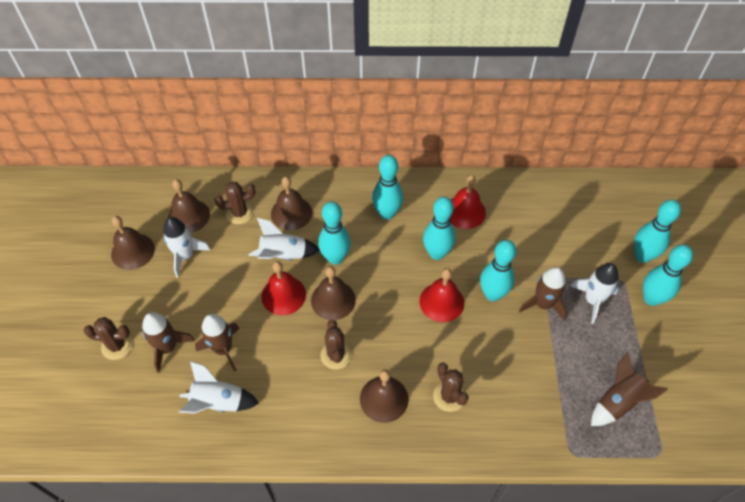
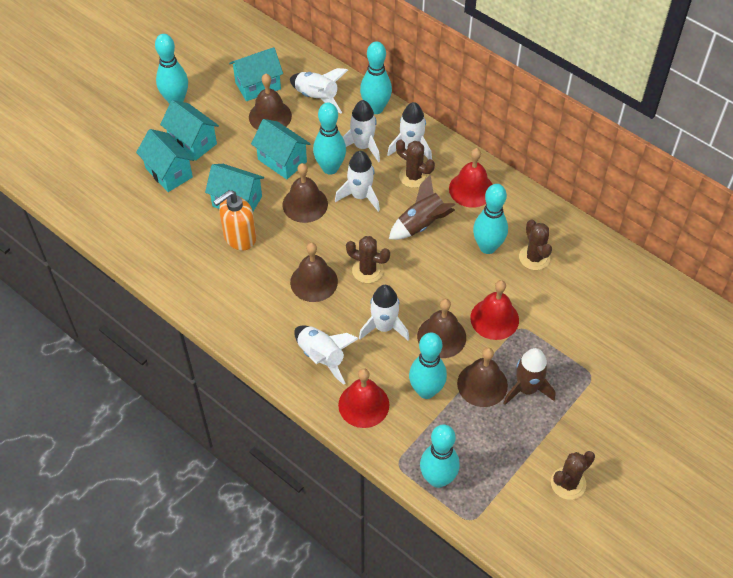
brown rocket: [142,312,195,373] [195,314,240,372] [519,267,567,321] [591,352,668,426] = 4 -> [389,174,455,240] [503,348,555,405] = 2
orange soap dispenser: none = 0 -> [213,190,256,250] = 1
turquoise house: none = 0 -> [136,129,194,192] [160,100,219,161] [205,164,264,211] [229,47,283,101] [251,119,310,179] = 5
white rocket: [163,217,210,278] [179,361,259,414] [249,218,320,260] [570,263,619,324] = 4 -> [290,68,348,113] [294,326,359,385] [335,151,380,212] [343,100,380,162] [359,285,409,340] [387,102,432,159] = 6

